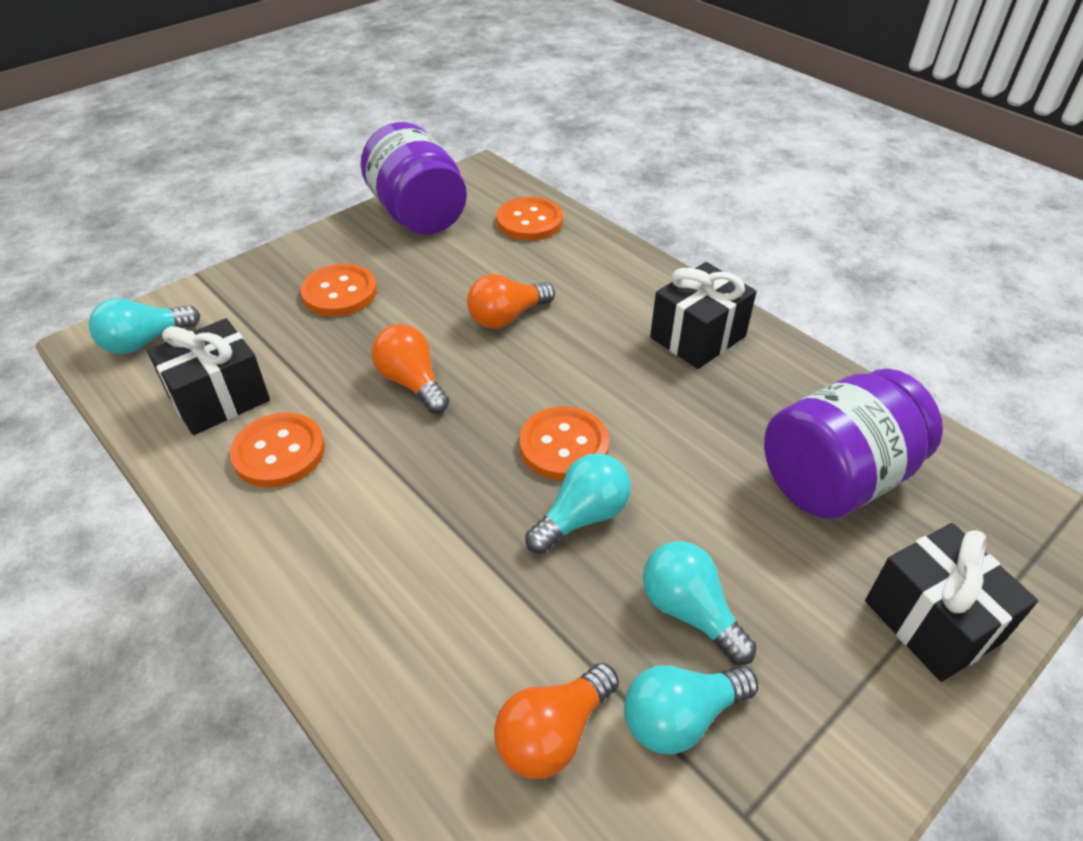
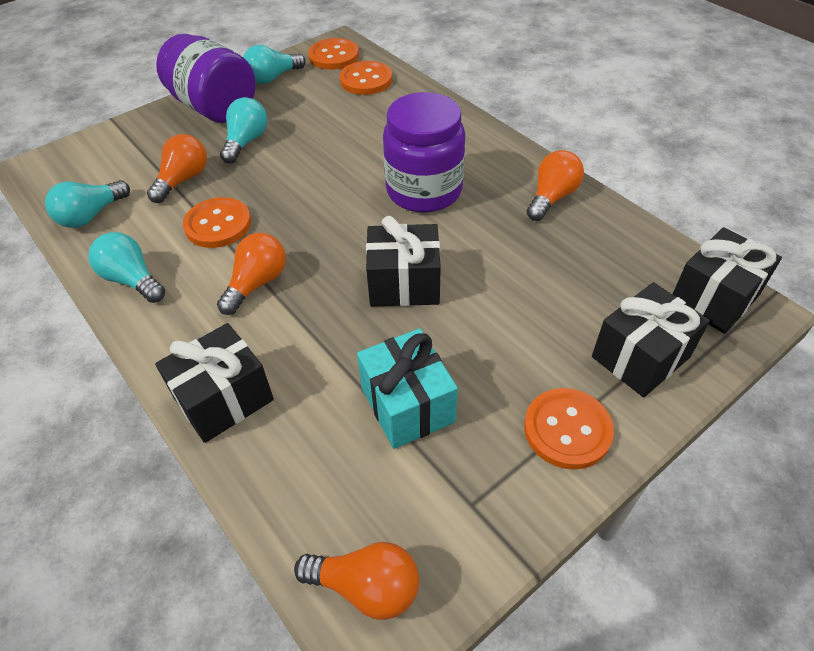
black gift: [147,318,270,435] [650,262,757,369] [865,523,1038,682] = 3 -> [155,323,274,443] [366,216,441,307] [592,282,710,397] [672,227,782,334] = 4
orange light bulb: [371,324,449,414] [467,274,555,329] [494,663,619,779] = 3 -> [147,134,207,203] [217,233,286,315] [294,542,419,620] [527,150,584,221] = 4
turquoise gift: none = 0 -> [357,328,458,449] = 1

